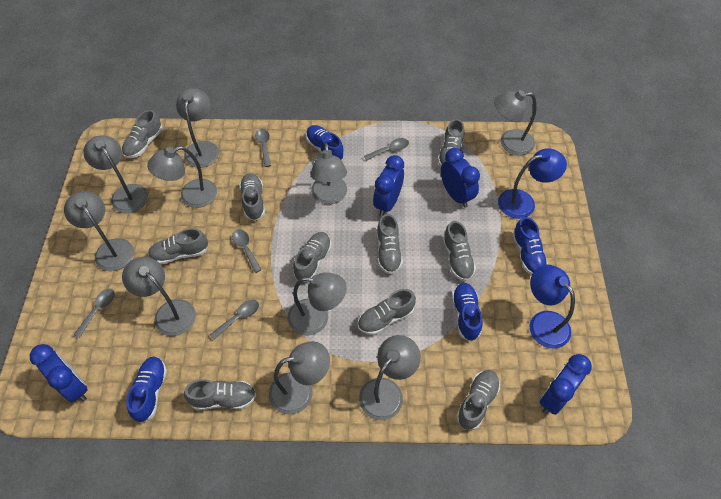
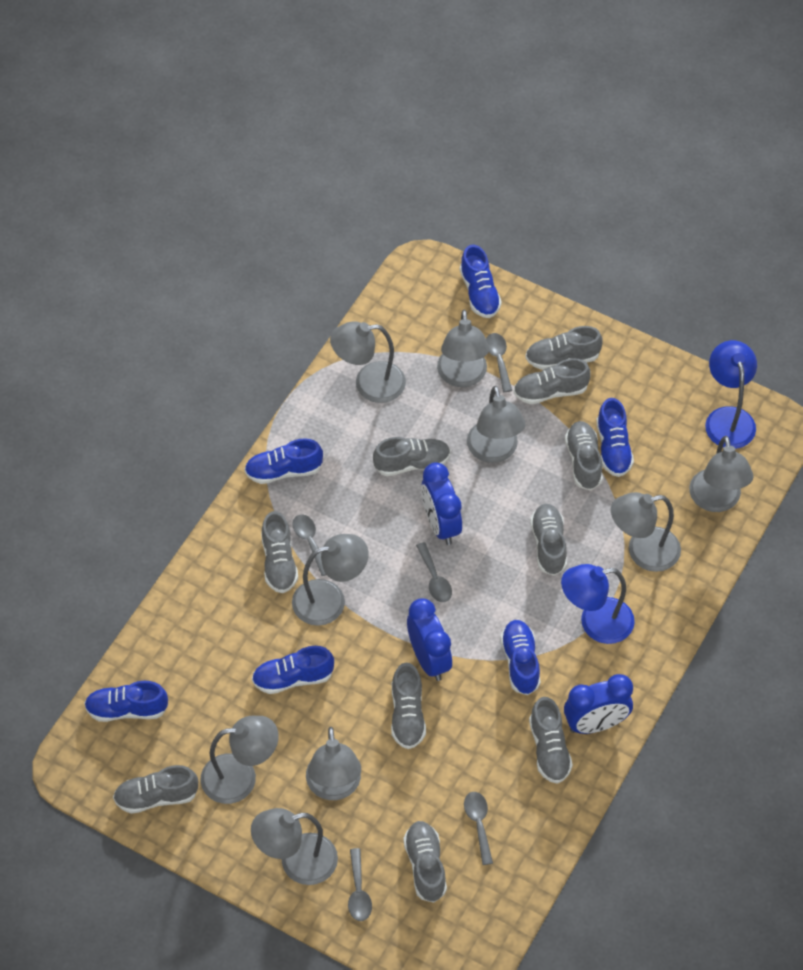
blue clock: [30,344,88,402] [373,155,404,216] [441,148,480,208] [540,354,592,415] = 4 -> [407,598,452,681] [421,462,462,545] [564,674,633,734] = 3
blue shoe: [126,357,167,423] [306,125,344,161] [451,283,483,341] [512,217,548,275] = 4 -> [84,681,168,722] [244,438,323,484] [252,646,334,694] [460,245,502,318] [500,620,540,695] [596,398,634,477] = 6
grey lamp: [64,191,134,271] [83,135,148,213] [122,257,196,336] [147,146,217,208] [176,88,219,168] [269,341,330,414] [288,272,347,335] [310,143,347,204] [359,335,421,420] [494,90,537,155] = 10 -> [200,716,279,804] [251,808,338,885] [292,534,369,626] [306,727,361,800] [330,321,406,403] [437,310,489,387] [467,386,526,463] [611,492,681,572] [689,436,753,512] = 9

